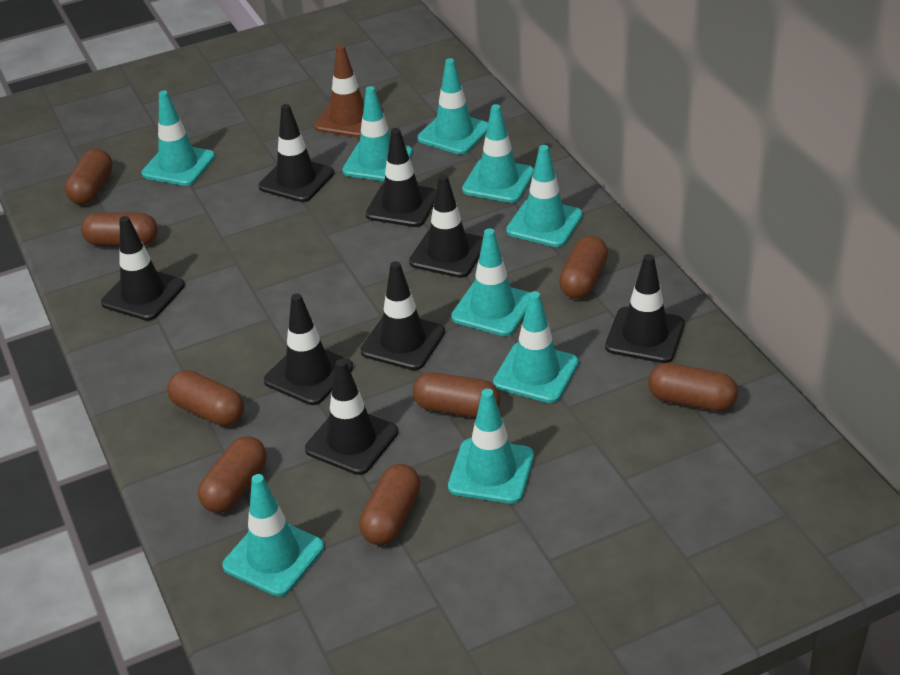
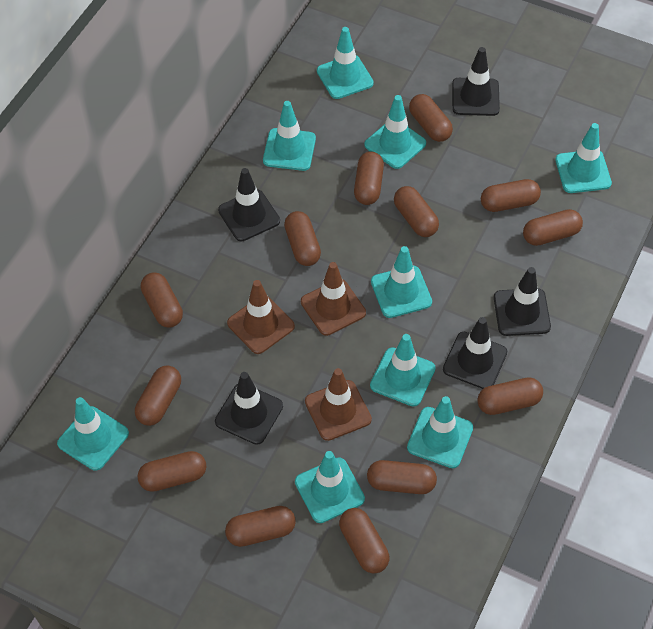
black traffic cone: [101,216,185,321] [259,104,334,202] [264,293,353,405] [305,359,398,475] [360,261,445,370] [366,128,436,227] [409,174,483,278] [605,254,685,363] = 8 -> [215,372,283,445] [218,168,280,241] [443,317,507,389] [452,47,500,116] [494,267,551,336] = 5
brown capsule: [65,148,113,205] [81,212,158,246] [167,370,244,426] [198,436,267,513] [359,464,421,545] [413,372,500,418] [559,236,608,299] [648,363,738,411] = 8 -> [135,365,181,426] [138,451,206,492] [141,272,183,328] [225,506,296,547] [284,211,321,266] [339,508,389,574] [354,152,384,205] [367,460,437,494] [394,186,439,237] [409,94,453,142] [477,377,543,415] [481,179,541,212] [523,209,583,246] = 13
brown traffic cone: [314,45,383,138] = 1 -> [227,280,295,354] [301,262,366,336] [305,368,372,441] = 3

